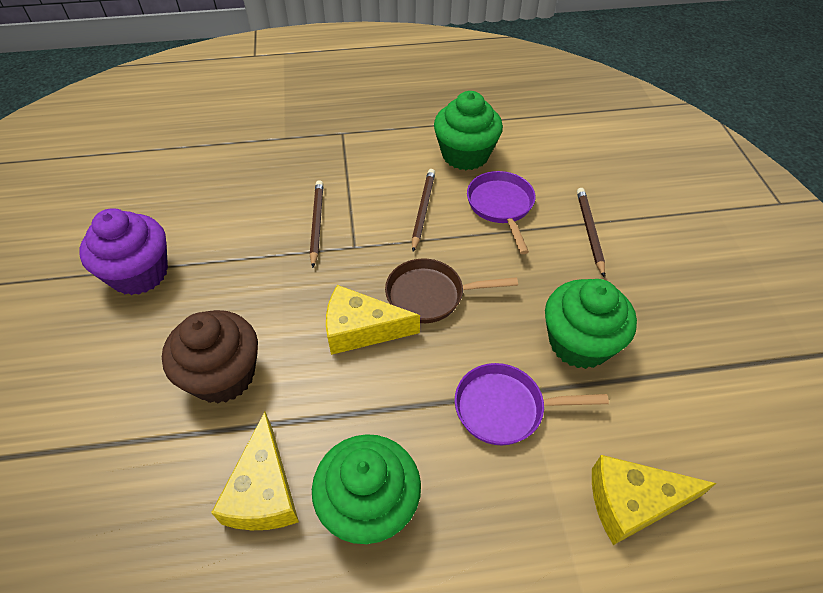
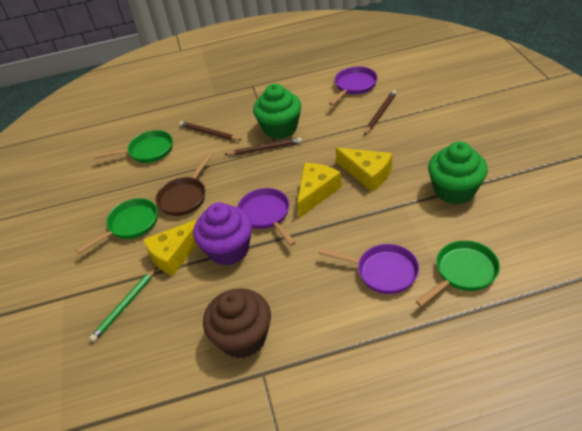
green cupcake: [312,434,421,544] [434,91,503,170] [545,279,637,369] = 3 -> [253,84,301,139] [428,141,488,204] = 2
green pan: none = 0 -> [76,198,158,254] [94,130,173,163] [415,240,500,307] = 3
green pencil: none = 0 -> [89,267,157,342] = 1
purple pan: [455,363,609,445] [467,171,536,254] = 2 -> [237,188,296,246] [318,244,419,294] [329,66,377,106] = 3

